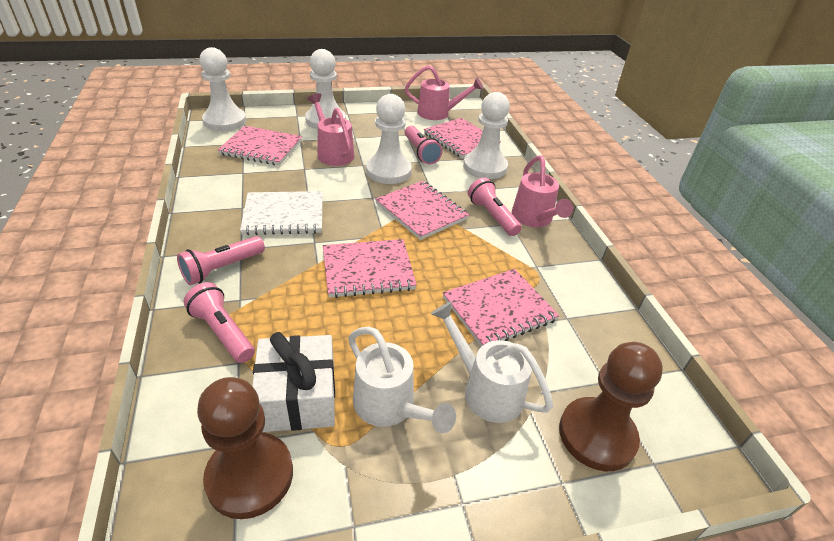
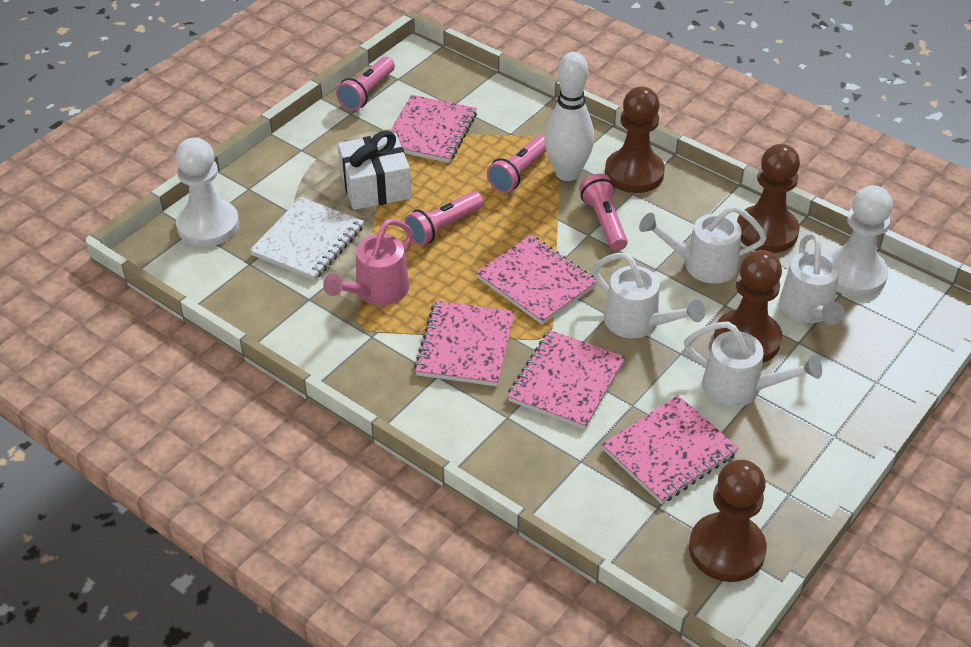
brown pawn: [197,377,293,519] [559,342,663,471] = 2 -> [605,87,665,193] [689,460,767,582] [714,250,782,363] [737,144,800,253] = 4
pink watering can: [308,93,355,166] [405,65,483,120] [512,155,573,227] = 3 -> [323,219,413,305] = 1
white bowling pin: none = 0 -> [545,52,594,181] = 1
white pawn: [199,47,246,131] [305,49,346,129] [366,94,412,184] [463,92,510,179] = 4 -> [176,138,239,247] [827,185,893,297] = 2
white watering can: [348,327,456,433] [431,301,553,423] = 2 -> [592,253,705,338] [639,206,767,284] [684,321,822,407] [779,233,845,325] = 4

